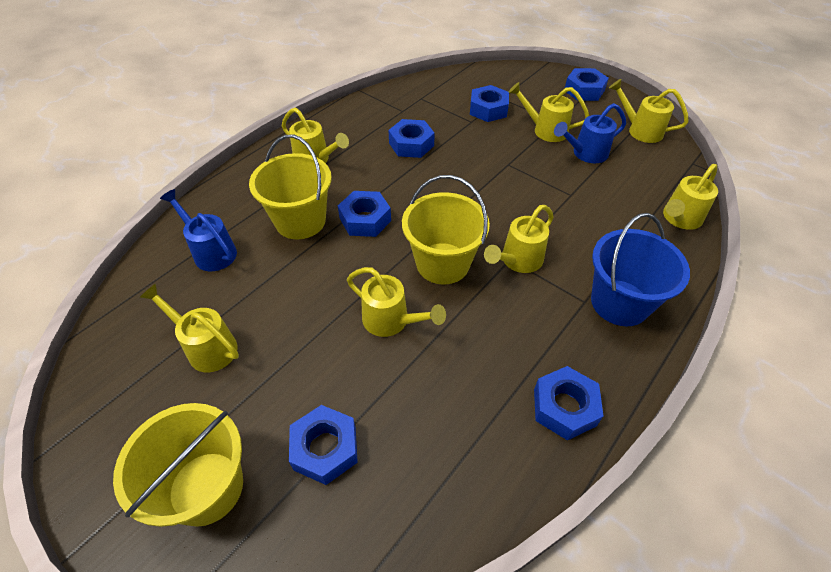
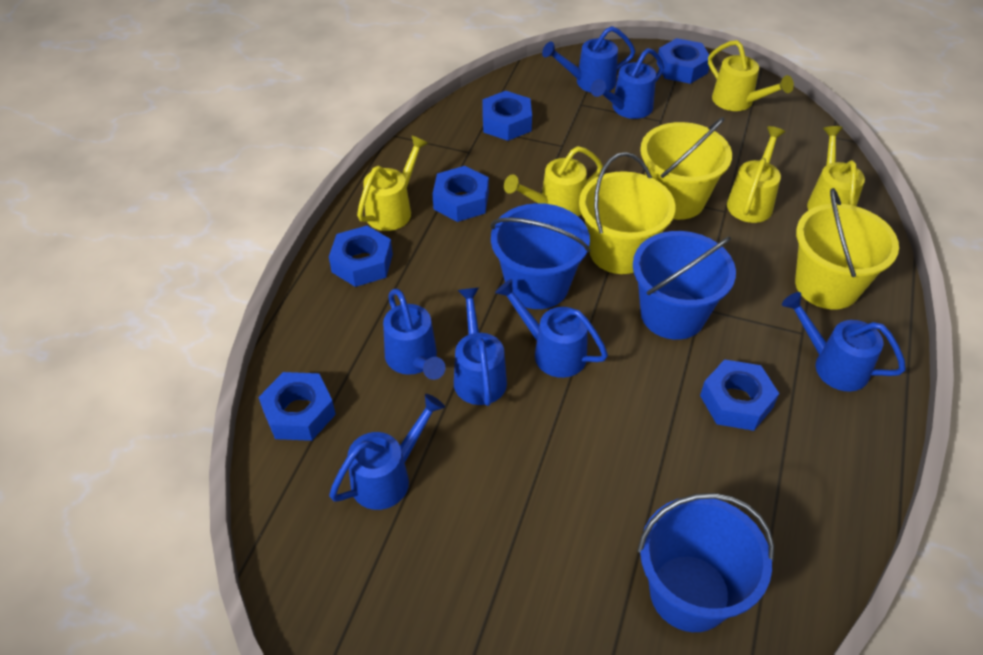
blue bucket: [591,213,690,326] = 1 -> [491,203,590,309] [633,231,736,340] [638,493,774,632] = 3
blue watering can: [160,189,237,272] [554,103,626,163] = 2 -> [329,394,445,510] [383,289,446,380] [454,288,507,406] [495,279,608,378] [542,26,635,93] [590,48,664,119] [782,292,906,391] = 7
yellow watering can: [139,284,239,372] [282,108,349,163] [347,267,446,337] [484,205,554,273] [508,82,589,142] [609,79,689,143] [663,164,718,230] = 7 -> [357,135,428,231] [504,146,603,217] [708,40,794,111] [727,126,785,223] [807,126,865,210] = 5

